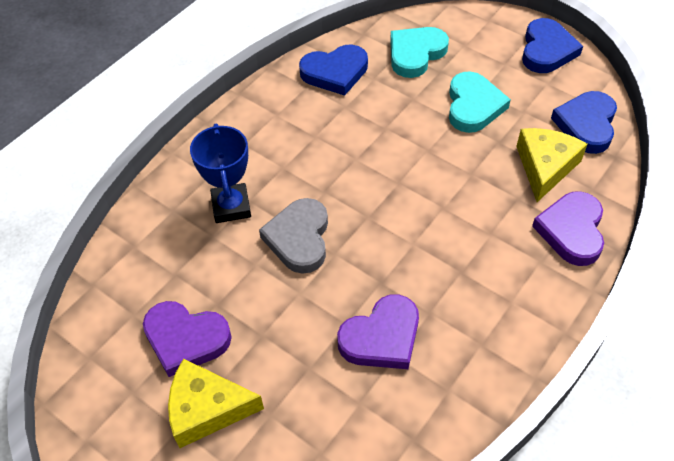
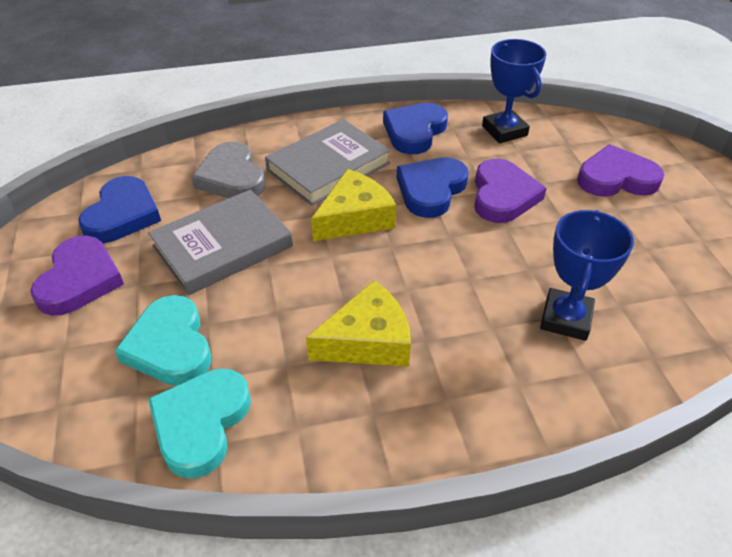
blue trophy: [190,124,251,223] = 1 -> [482,39,546,143] [540,210,634,341] = 2
grey book: none = 0 -> [148,190,293,295] [265,119,391,206] = 2

